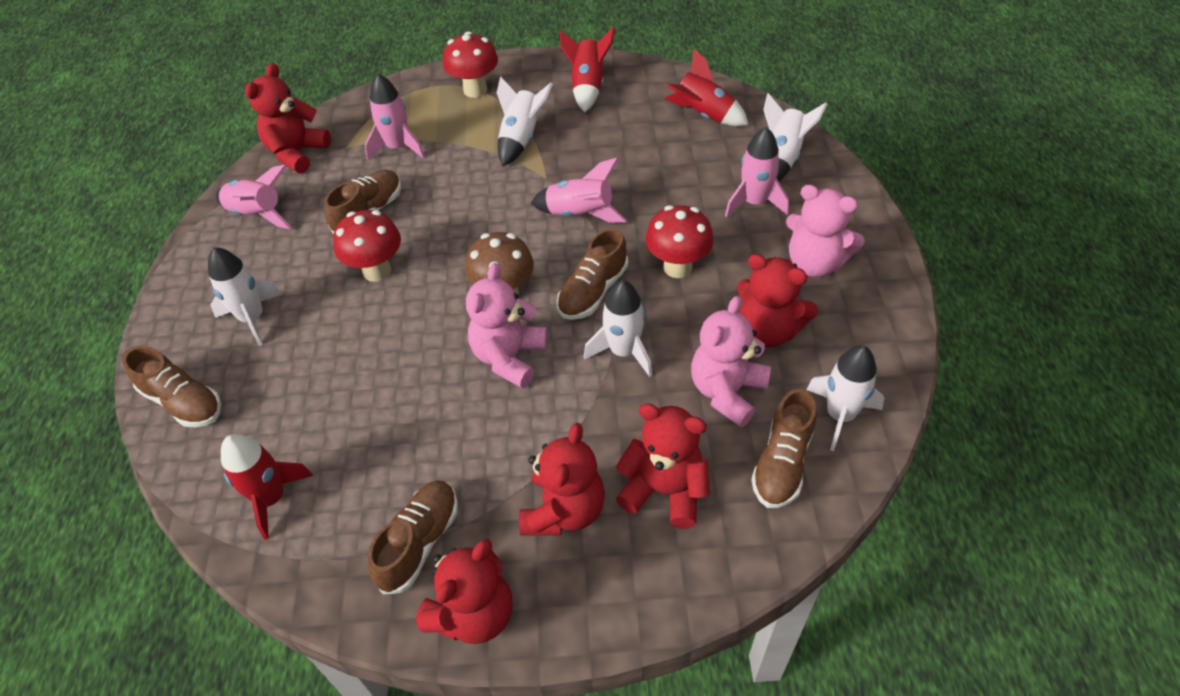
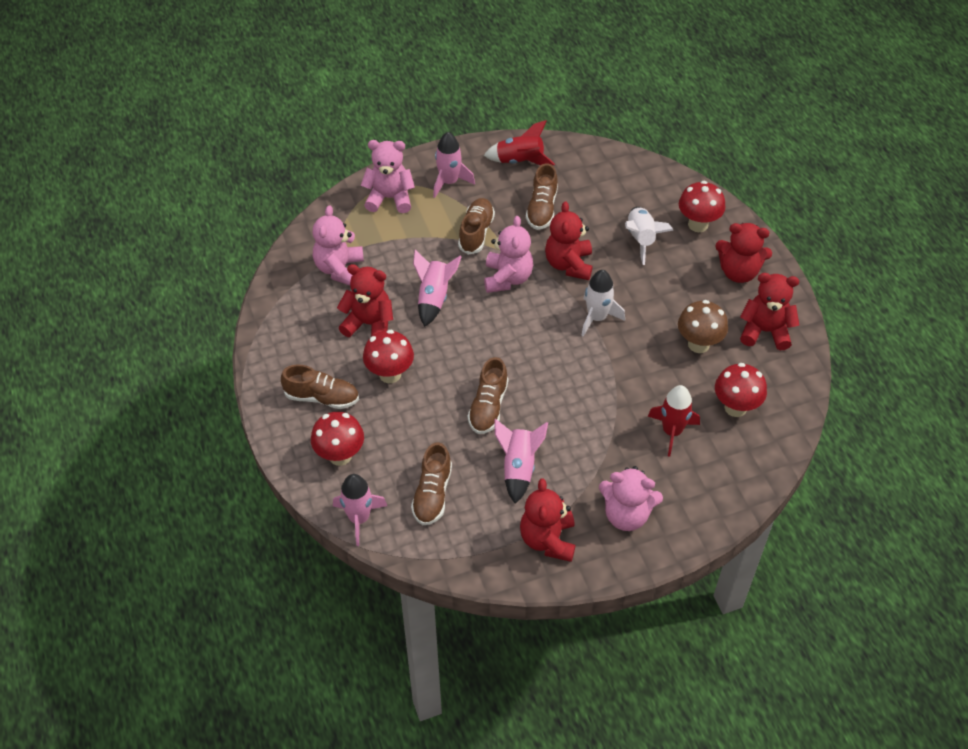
pink teddy bear: [466,263,548,388] [691,296,771,427] [786,184,865,277] = 3 -> [312,205,364,286] [361,140,415,213] [484,216,533,293] [599,466,663,531] = 4
red mushroom: [333,210,401,282] [443,31,498,98] [646,205,714,278] = 3 -> [311,412,364,466] [363,330,414,383] [679,181,725,232] [715,363,767,417] = 4
red rocket: [221,434,313,540] [560,27,615,113] [665,48,749,126] = 3 -> [484,120,555,165] [648,385,700,457] = 2
white rocket: [208,247,282,346] [497,76,553,166] [584,280,652,377] [763,93,827,182] [806,345,884,451] = 5 -> [581,270,625,336] [625,207,673,265] = 2

